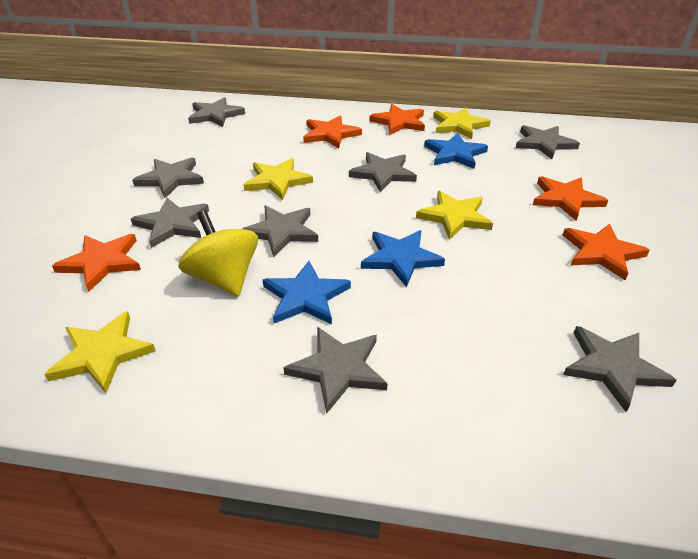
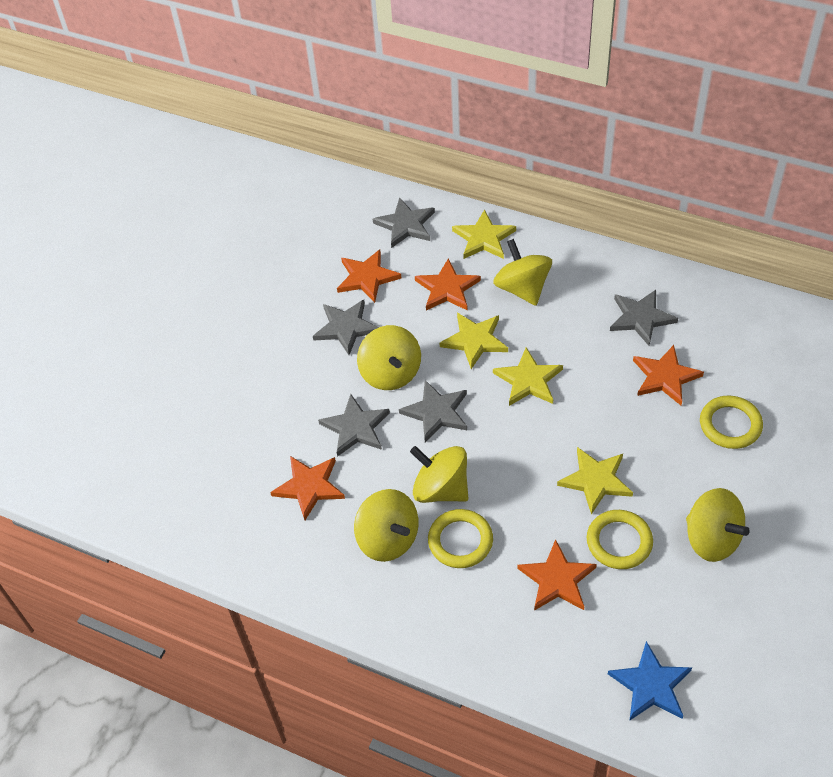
blue star: [263,261,351,324] [361,230,445,287] [424,133,488,169] = 3 -> [608,641,692,721] = 1
grey star: [131,198,209,248] [132,157,204,198] [188,97,245,127] [243,206,318,257] [283,327,388,413] [349,152,417,192] [515,125,580,159] [563,326,676,412] = 8 -> [313,300,379,355] [318,394,390,457] [373,197,435,248] [399,380,467,442] [610,290,678,346] = 5
yellow ring: none = 0 -> [428,509,493,568] [587,510,653,569] [700,396,763,449] = 3
yellow spinning top: [178,210,258,296] = 1 -> [354,489,419,562] [357,325,421,390] [410,446,469,503] [493,239,552,306] [686,488,750,562] = 5

